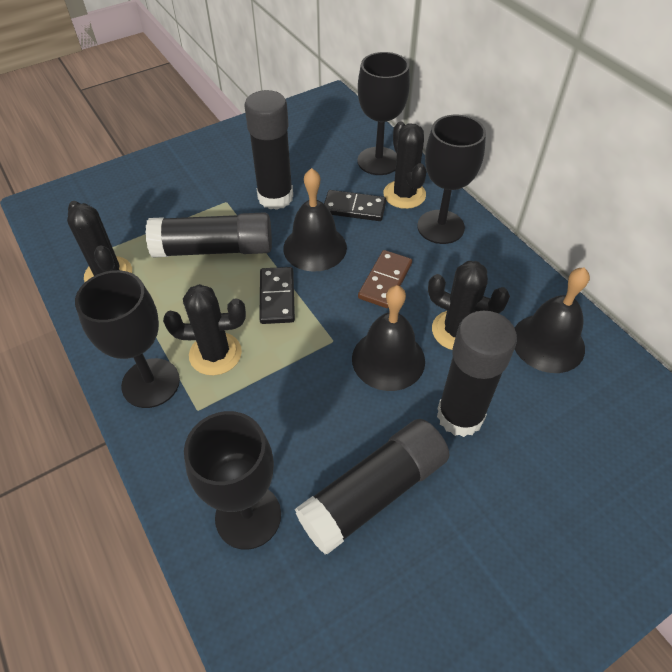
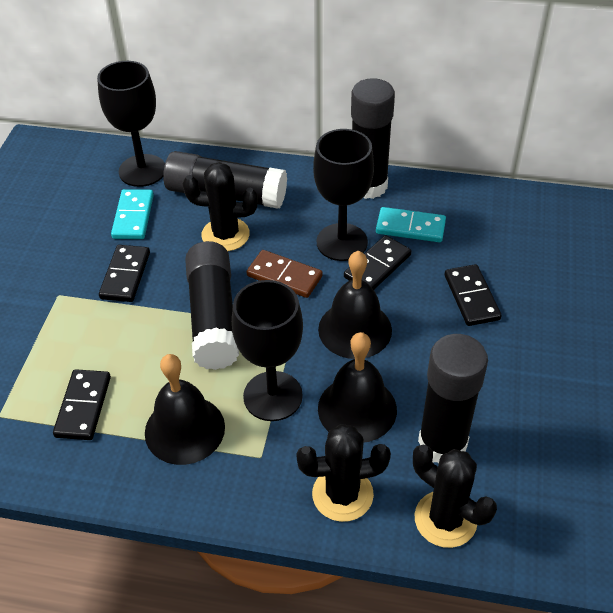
black cactus: [67,201,132,282] [163,284,246,375] [383,121,426,209] [428,261,510,350] = 4 -> [183,162,258,251] [296,424,391,522] [413,445,497,548] = 3
black domino: [259,267,295,324] [324,190,386,221] = 2 -> [53,369,111,440] [99,245,150,302] [344,235,411,290] [445,264,502,326] = 4
black goblet: [75,270,180,408] [184,411,281,550] [358,52,410,175] [417,115,486,244] = 4 -> [97,61,165,187] [232,280,303,421] [313,129,374,261] = 3
turquoise domino: none = 0 -> [111,189,154,239] [376,207,446,242] = 2

